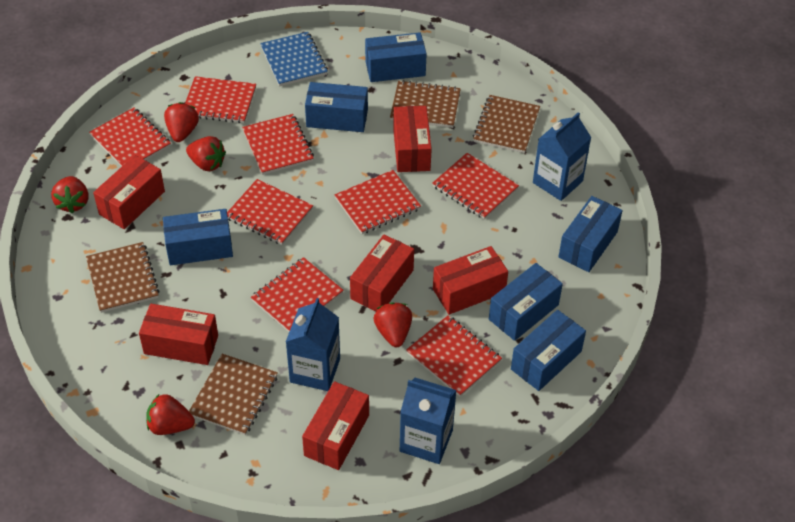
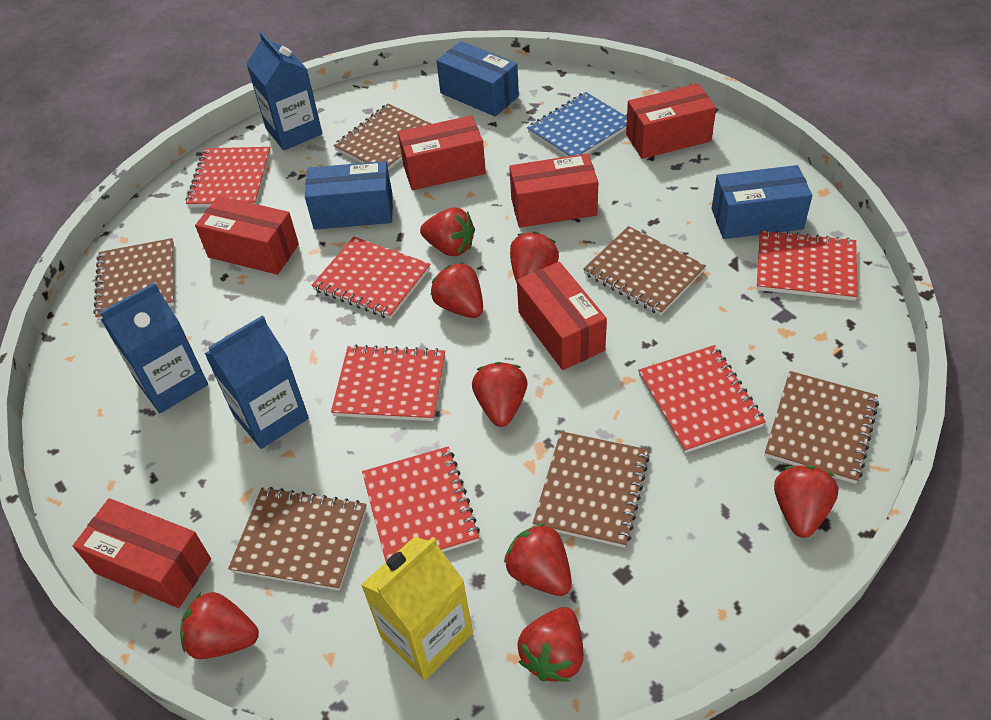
blue box: [163,209,233,265] [305,82,368,132] [365,32,427,82] [489,263,563,341] [511,310,586,391] [558,196,623,272] = 6 -> [305,161,393,230] [437,41,519,117] [712,165,812,239] = 3
brown notebook: [86,242,159,313] [189,354,278,435] [390,80,461,128] [473,95,540,153] = 4 -> [93,238,175,320] [228,487,367,591] [333,104,431,170] [533,431,650,548] [583,226,706,315] [765,371,879,484] = 6
red notebook: [89,108,171,167] [185,76,256,123] [227,179,313,245] [242,114,314,175] [251,257,344,332] [335,170,421,234] [406,315,502,397] [432,153,519,219] = 8 -> [186,147,271,208] [312,237,430,319] [331,345,445,421] [362,447,480,561] [638,345,766,453] [757,230,858,301] = 6
red strawberry: [51,176,88,214] [146,394,195,435] [164,102,199,142] [186,136,226,171] [373,302,412,347] = 5 -> [180,592,259,659] [420,207,475,256] [431,262,483,318] [472,362,528,427] [504,523,572,596] [510,232,559,283] [518,607,584,682] [774,465,839,538] = 8
yellow carton: none = 0 -> [361,536,473,680] = 1

